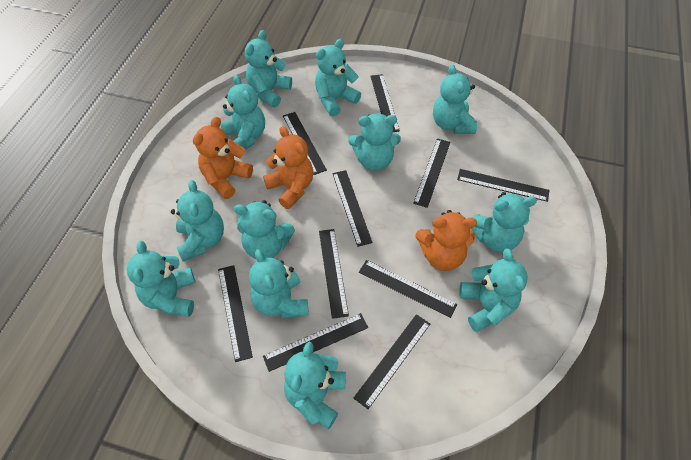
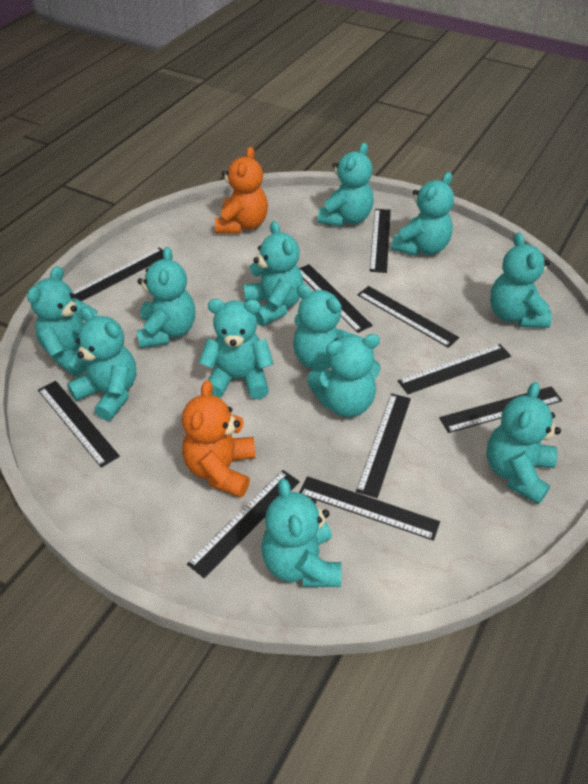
orange teddy bear: [193,117,253,199] [263,126,313,209] [416,210,477,271] = 3 -> [182,380,256,498] [215,147,268,234] = 2

